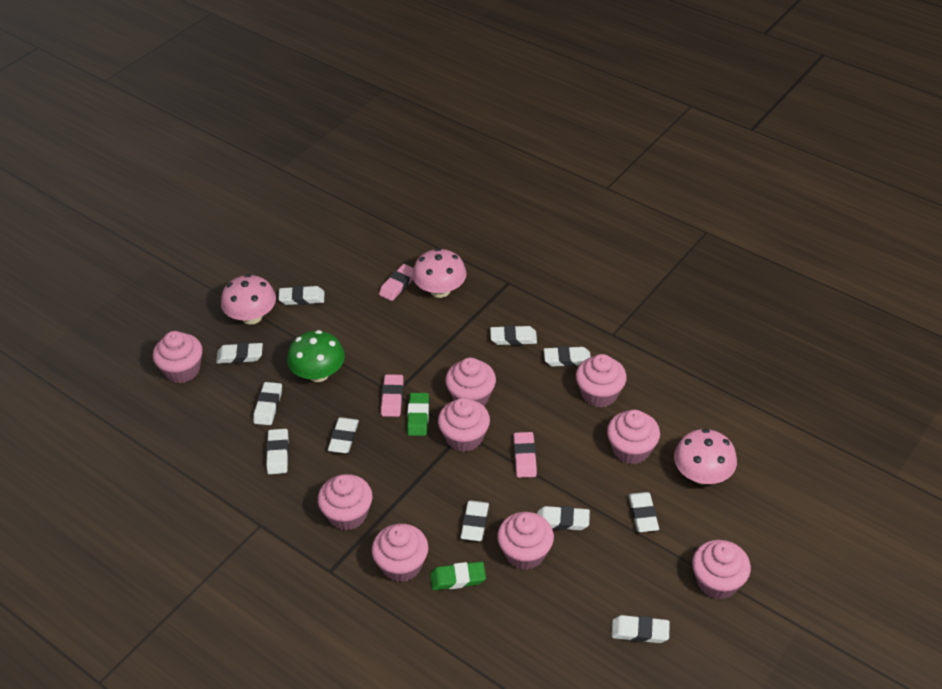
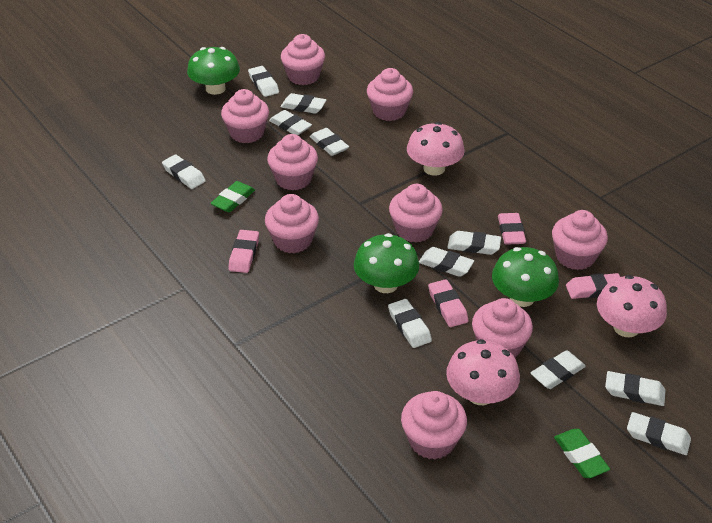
green mushroom: [287,330,345,382] = 1 -> [187,47,240,95] [354,233,419,293] [492,247,559,307] = 3
pink eraser: [379,264,414,301] [381,374,404,417] [513,432,537,478] = 3 -> [228,230,259,273] [428,279,469,327] [498,213,526,245] [566,273,620,299] = 4

